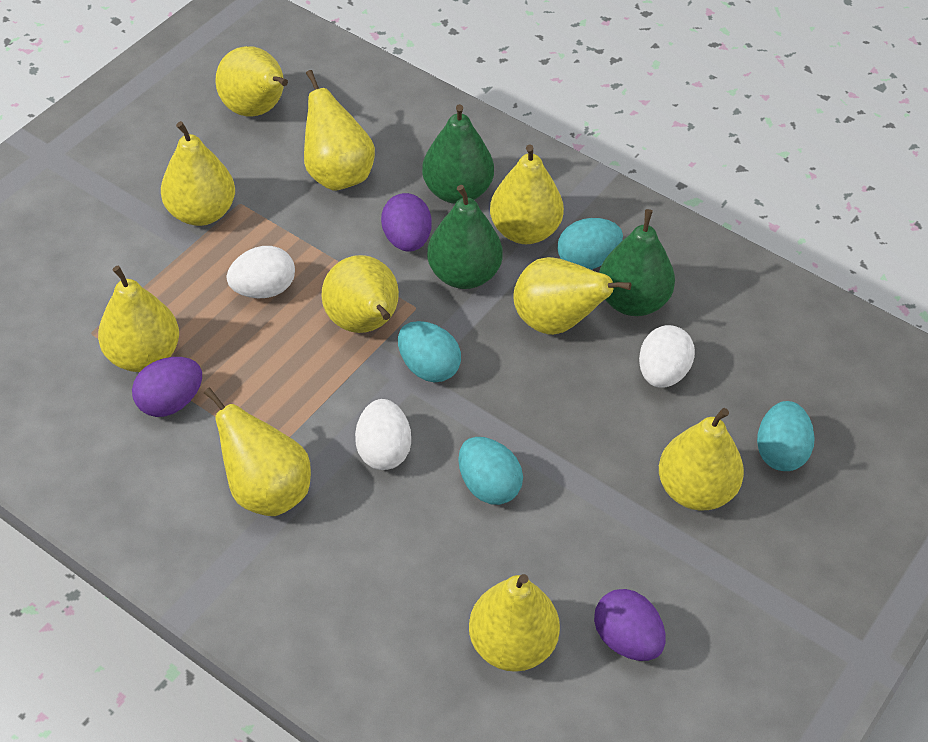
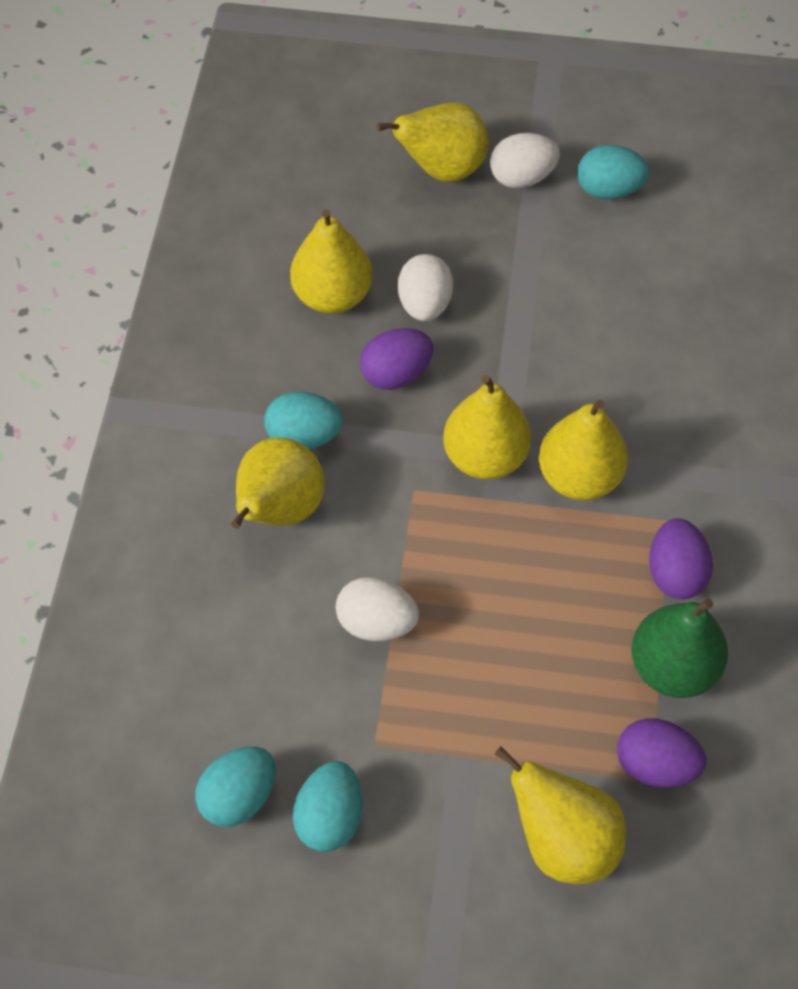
green pear: [422,104,494,204] [427,185,503,289] [599,209,675,316] = 3 -> [631,599,728,698] = 1
yellow pear: [98,266,179,372] [161,121,235,226] [204,387,311,516] [215,46,288,116] [304,70,375,190] [321,255,399,333] [469,574,560,672] [490,145,564,244] [514,257,631,335] [659,408,744,510] = 10 -> [231,438,325,529] [290,209,373,314] [376,102,489,182] [443,375,531,479] [495,746,626,884] [539,400,628,500] = 6

